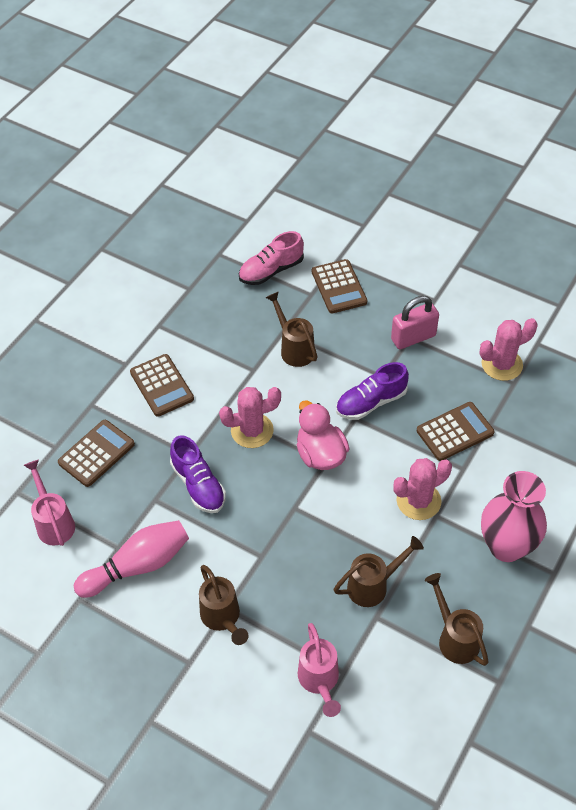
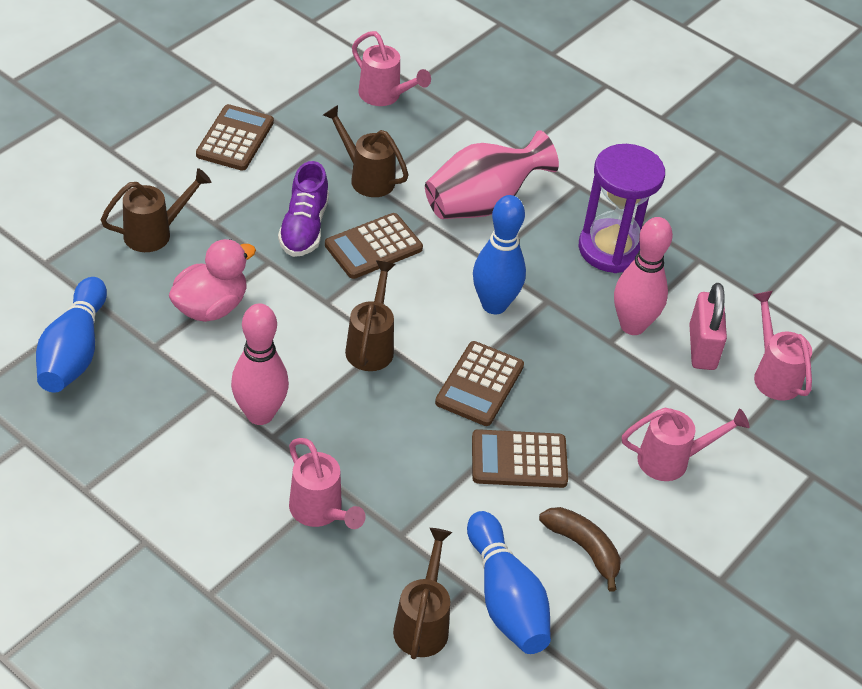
blue bowling pin: none = 0 -> [36,277,107,393] [467,511,551,654] [473,195,526,314] = 3
brown banana: none = 0 -> [539,507,621,592] = 1
pink bowling pin: [74,520,189,598] = 1 -> [231,303,289,425] [614,217,673,335] = 2
pink cactus: [219,387,281,448] [393,458,452,520] [479,318,538,381] = 3 -> none = 0
pink shoe: [239,231,304,285] = 1 -> none = 0
pink watering can: [24,460,75,546] [298,623,341,717] = 2 -> [289,438,366,529] [352,31,431,106] [622,408,749,481] [753,291,812,401] = 4
purple hourglass: none = 0 -> [579,144,665,273] = 1
purple shoe: [170,435,226,513] [336,362,409,420] = 2 -> [278,161,329,257] = 1

